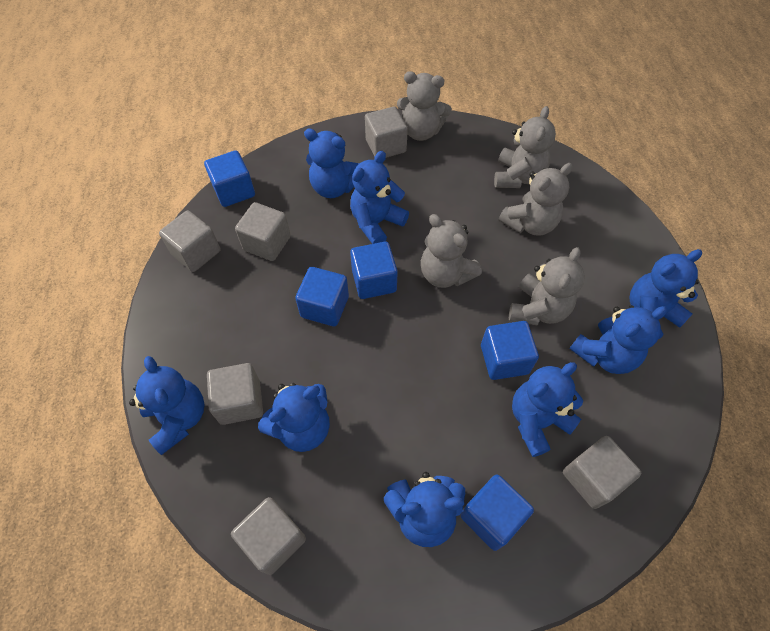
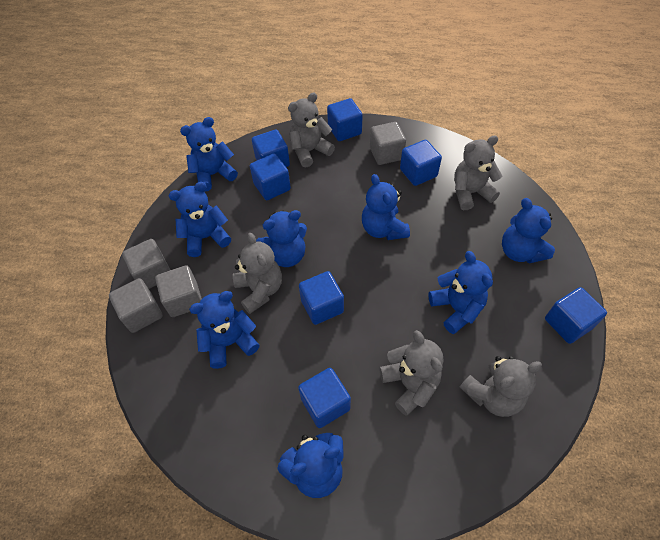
blue cube: [204,150,255,207] [295,267,349,327] [350,242,398,299] [460,475,534,551] [481,321,539,380] = 5 -> [250,153,291,200] [252,129,290,167] [298,368,351,428] [299,271,344,325] [327,98,363,141] [400,140,442,186] [545,287,607,344] = 7
grey cube: [159,210,220,272] [207,363,263,425] [231,497,306,575] [235,202,291,261] [365,107,408,158] [563,436,641,509] = 6 -> [109,278,163,333] [122,239,170,289] [155,265,202,317] [370,122,406,165] = 4

